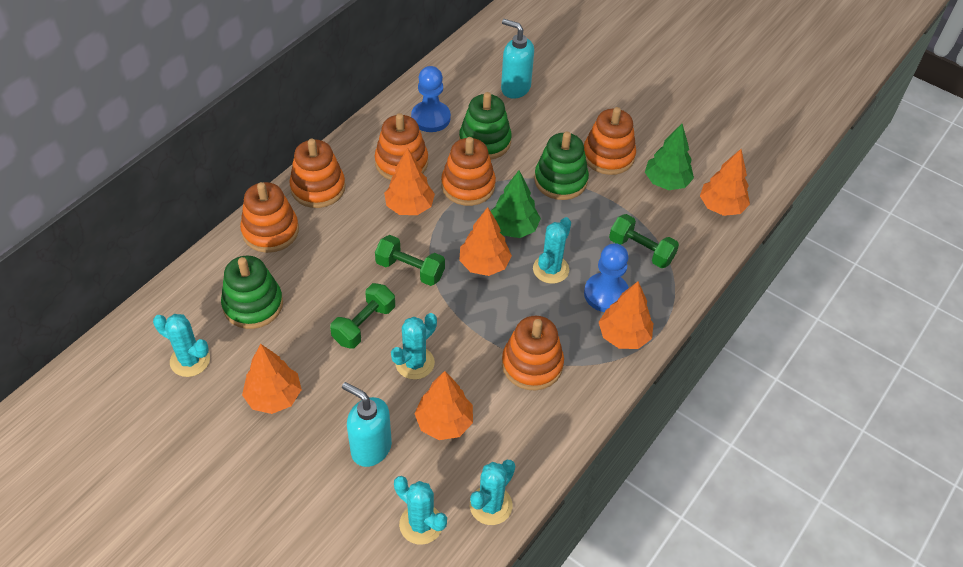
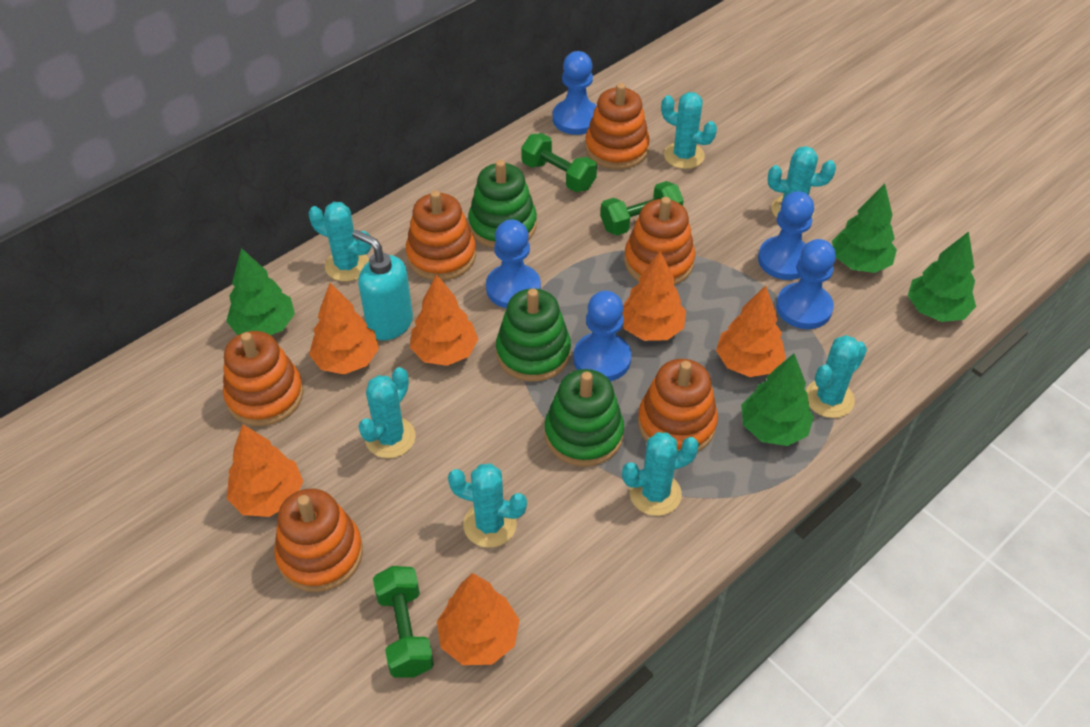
blue pawn: [411,66,451,132] [584,243,629,312] = 2 -> [486,219,541,308] [553,51,597,135] [574,291,631,381] [758,191,814,280] [776,239,836,329] = 5
green tree: [491,170,541,238] [645,124,694,190] = 2 -> [226,248,295,335] [741,354,814,446] [832,184,897,273] [908,231,976,322] = 4
turquoise cactus: [153,314,210,377] [391,313,437,380] [394,476,447,545] [470,460,515,525] [533,217,571,284] = 5 -> [308,202,371,282] [358,367,416,458] [448,464,527,548] [622,432,699,516] [661,92,717,169] [768,146,836,218] [806,335,867,418] = 7
turquoise soap dispenser: [342,382,392,467] [501,19,534,99] = 2 -> [352,230,413,340] = 1

